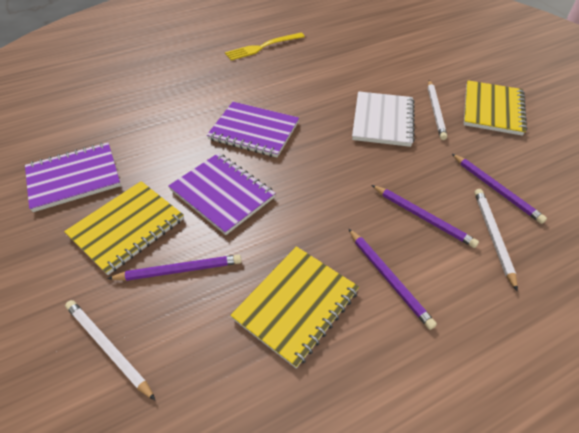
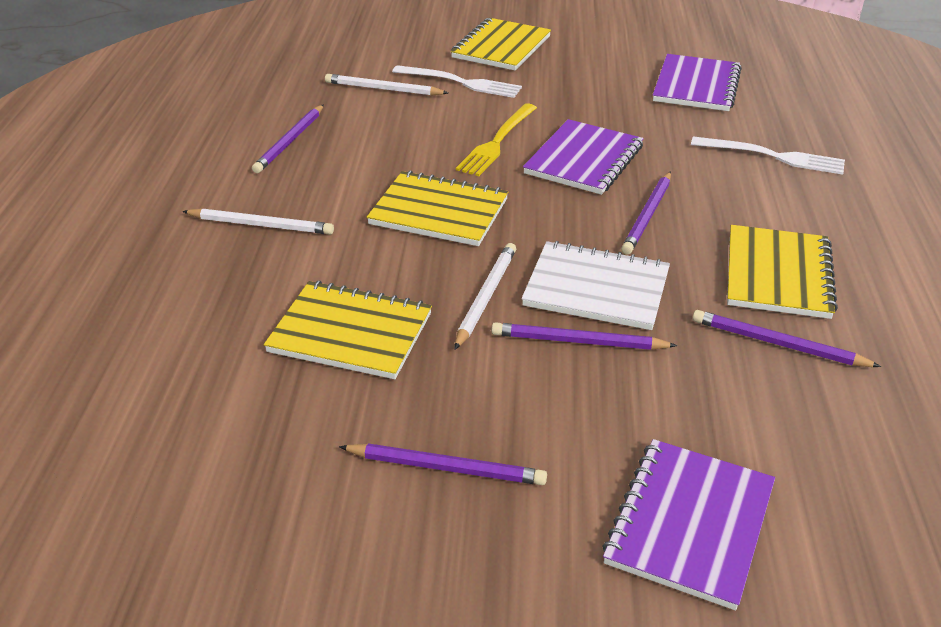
purple pencil: [107,254,242,281] [348,228,437,330] [372,185,479,248] [452,154,547,224] = 4 -> [252,104,324,173] [339,443,547,485] [491,322,677,350] [621,171,671,255] [692,310,881,367] = 5
white fork: none = 0 -> [392,65,522,98] [691,136,845,175] = 2
yellow notebook: [64,181,184,275] [230,246,359,368] [464,80,527,136] = 3 -> [264,281,432,379] [367,170,508,246] [451,18,551,71] [727,225,838,319] = 4

